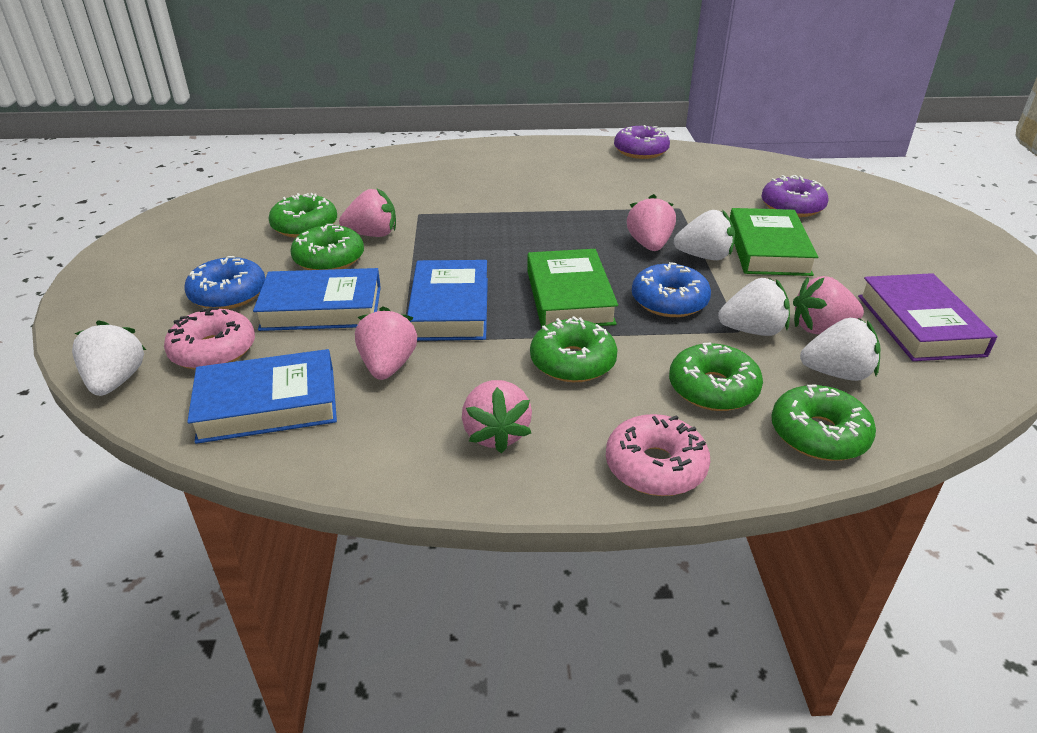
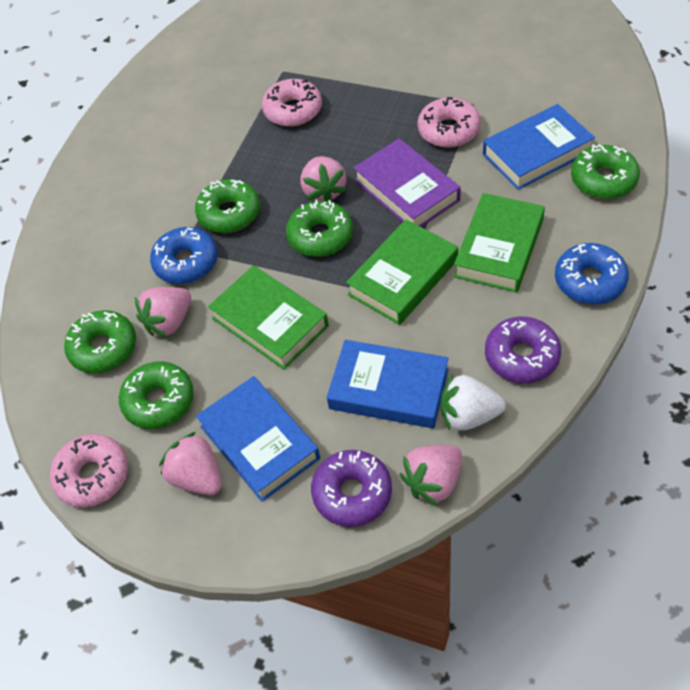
green book: [527,249,618,328] [730,208,818,276] = 2 -> [208,265,329,370] [346,219,458,325] [454,193,545,293] = 3
pink donut: [164,307,255,370] [606,414,710,496] = 2 -> [50,434,129,508] [262,79,322,127] [418,97,481,148] = 3
pink strawberry: [339,189,396,237] [355,306,417,380] [462,380,532,453] [627,194,676,251] [793,276,864,334] = 5 -> [135,287,191,337] [159,432,222,495] [300,156,347,202] [400,445,462,506] = 4
white strawberry: [72,320,146,396] [674,210,735,260] [718,278,790,336] [800,318,880,381] = 4 -> [441,374,506,431] = 1

